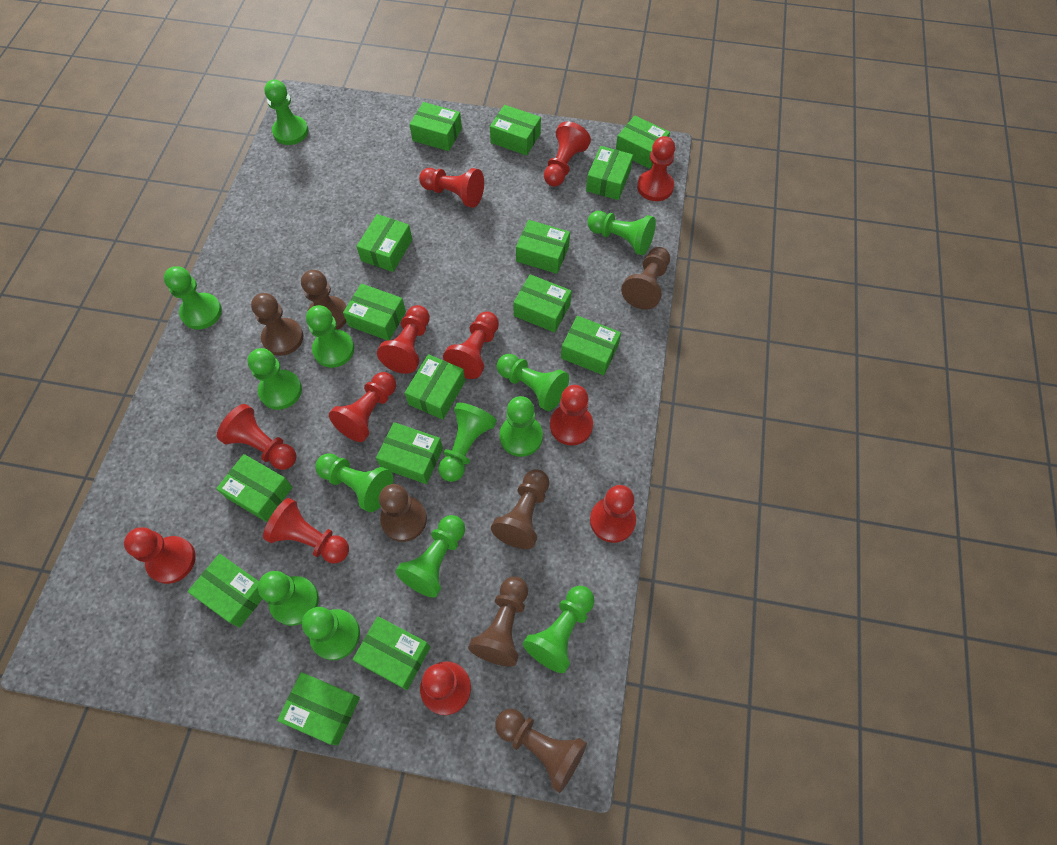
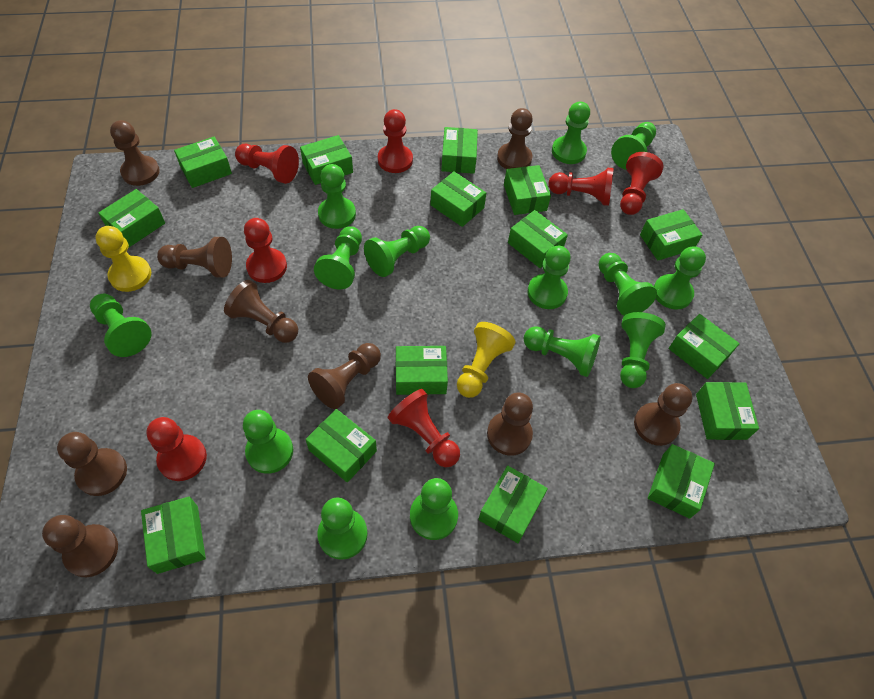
brown pawn: [251,293,303,356] [301,270,347,330] [379,484,427,542] [468,576,528,666] [491,469,549,549] [495,709,587,793] [621,247,670,310] = 7 -> [42,515,118,577] [57,432,127,496] [110,120,160,186] [157,237,232,278] [224,280,298,343] [308,343,381,409] [487,393,533,456] [497,108,533,169] [634,383,693,446] = 9
green pawn: [164,266,222,329] [247,348,302,410] [258,571,319,626] [264,79,308,145] [302,607,360,660] [306,305,354,368] [315,453,393,512] [396,515,465,598] [438,403,497,482] [497,354,569,411] [499,396,543,457] [523,586,595,673] [587,211,656,255] = 13 -> [90,294,151,357] [243,410,293,474] [314,226,362,290] [317,498,368,560] [318,164,356,229] [364,226,430,277] [410,478,458,540] [524,327,601,377] [527,246,571,309] [552,101,590,164] [598,253,657,316] [611,122,656,170] [620,312,666,388] [654,246,706,310] = 14
red pawn: [124,527,196,584] [217,404,296,470] [263,498,349,564] [329,372,396,442] [377,305,430,374] [419,168,484,208] [420,661,471,715] [443,312,499,379] [544,122,591,187] [550,385,593,445] [590,485,636,543] [637,136,675,201] = 12 -> [146,417,207,481] [235,144,299,184] [244,218,287,283] [378,109,413,173] [388,389,460,467] [549,168,614,206] [620,152,663,215] = 7
yellow pawn: none = 0 -> [95,226,151,292] [457,322,516,398] = 2

